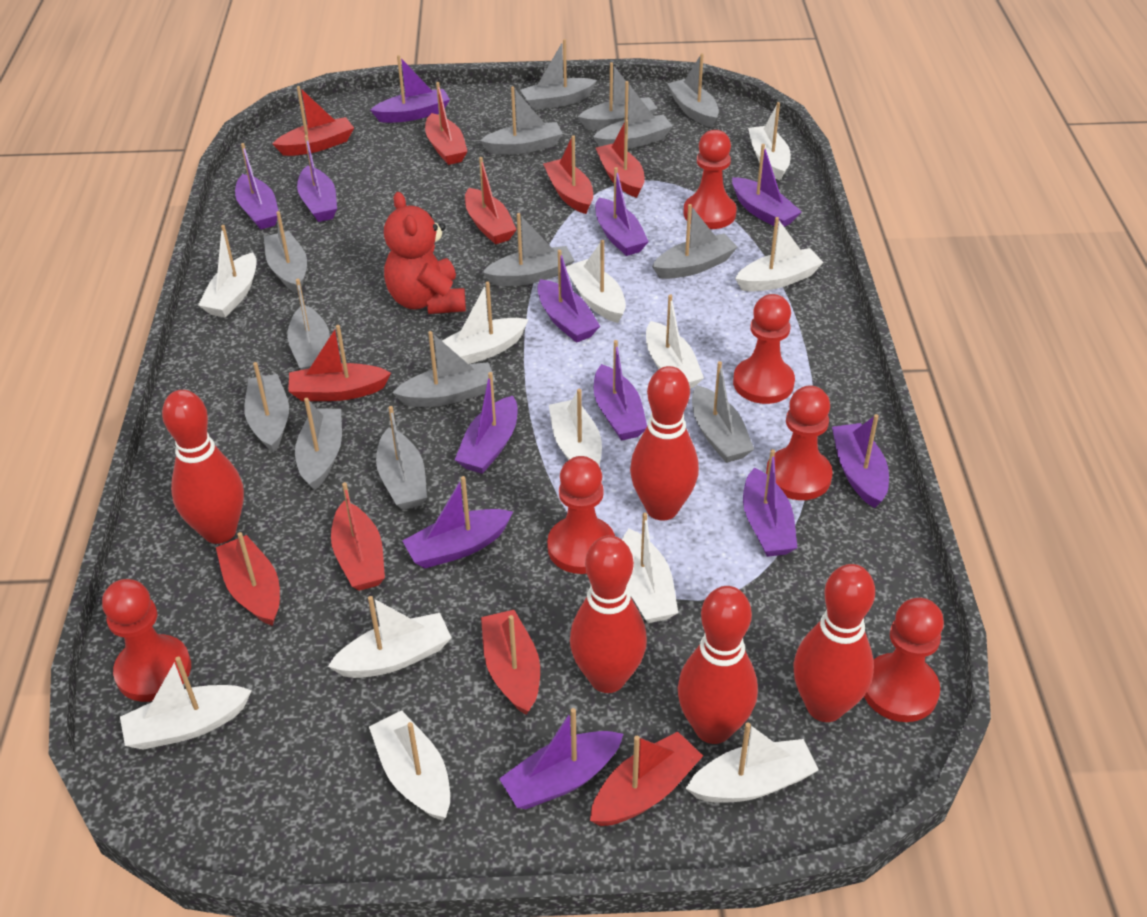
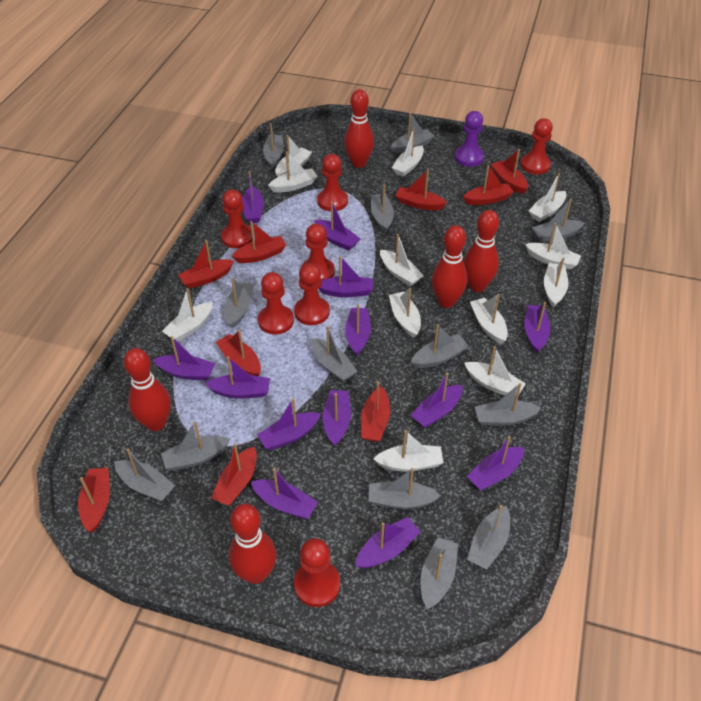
grey boat: [244,362,289,453] [264,211,307,294] [287,279,330,370] [295,398,342,490] [376,406,427,510] [392,331,496,407] [480,86,563,155] [482,213,575,286] [520,39,597,110] [578,62,657,130] [593,81,673,149] [652,204,738,279] [667,53,719,128] [692,361,754,463] = 14 -> [114,448,175,502] [161,421,230,471] [224,278,254,328] [263,123,284,169] [312,326,357,382] [368,468,441,509] [371,185,394,232] [391,113,434,153] [411,324,469,368] [420,537,458,609] [467,505,510,570] [475,383,541,426] [532,198,584,242] = 13
purple boat: [235,143,278,230] [297,135,337,222] [371,55,450,123] [402,476,513,568] [455,372,518,474] [499,708,623,809] [538,250,600,343] [594,340,647,441] [595,167,649,256] [732,144,802,227] [743,449,797,557] [832,414,889,508] = 12 -> [153,336,215,381] [205,356,270,399] [242,171,264,223] [251,468,318,519] [257,398,321,450] [315,201,360,251] [319,256,373,297] [323,390,351,446] [345,305,371,356] [355,517,421,568] [411,373,463,428] [466,436,524,491] [524,302,551,353] = 13
purple pawn: none = 0 -> [455,111,484,167] = 1
red boat: [216,532,280,626] [273,86,354,156] [288,325,391,401] [331,482,385,591] [425,82,468,165] [465,157,517,244] [481,610,540,715] [543,135,593,214] [590,731,703,826] [596,120,645,198] = 10 -> [78,468,110,532] [179,240,234,288] [211,443,257,506] [216,330,261,376] [232,221,286,263] [361,381,390,442] [395,169,447,210] [463,165,513,205] [491,149,528,194] = 9
red pawn: [102,579,191,702] [547,456,615,574] [684,130,737,229] [733,294,795,404] [766,385,833,500] [864,598,944,722] = 6 -> [221,189,252,249] [258,272,294,334] [294,263,330,325] [294,538,340,607] [301,224,335,280] [317,154,348,211] [521,118,553,174] = 7
red teddy bear: [384,192,466,314] = 1 -> none = 0

